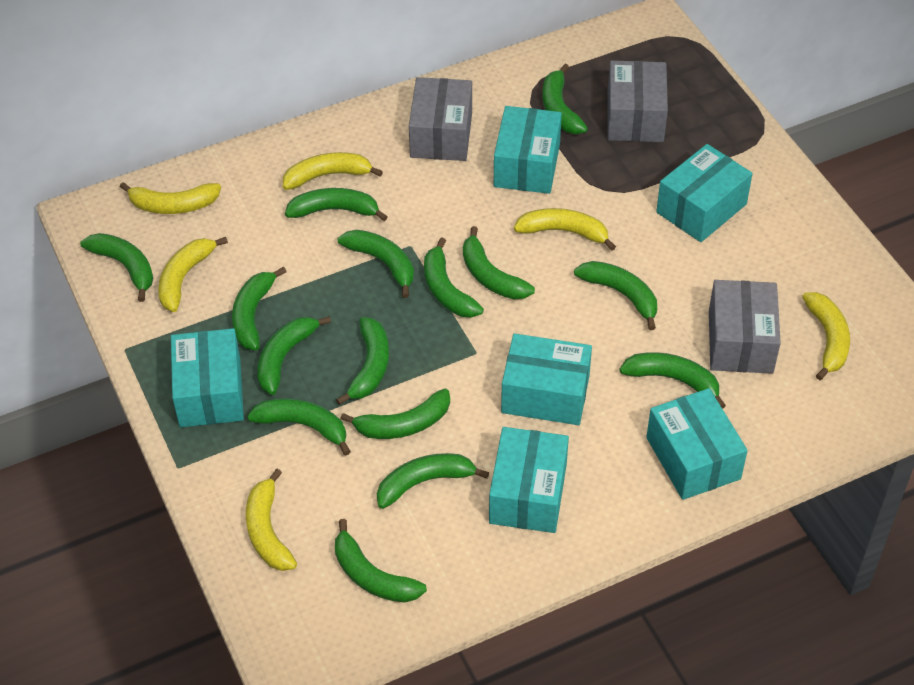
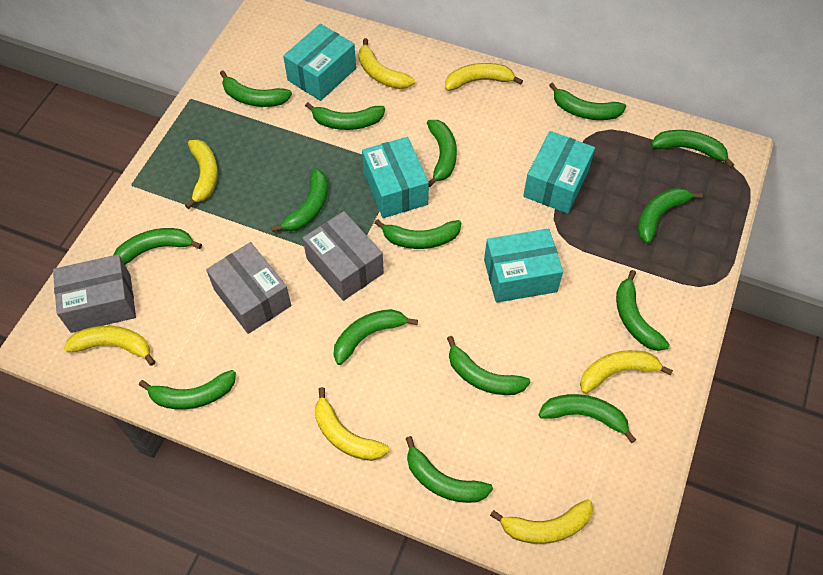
turquoise box: [171,328,244,427] [489,427,569,533] [494,106,562,194] [501,333,592,425] [646,388,748,500] [656,144,753,242] = 6 -> [283,24,356,101] [362,137,429,218] [484,228,563,303] [523,131,595,214] = 4
yellow banana: [120,182,221,214] [158,237,228,312] [246,469,297,571] [283,152,383,190] [514,208,616,251] [802,292,850,380] = 6 -> [64,326,155,366] [185,140,218,209] [315,387,389,461] [359,38,415,89] [445,63,523,91] [490,499,593,544] [580,350,673,394] = 7

